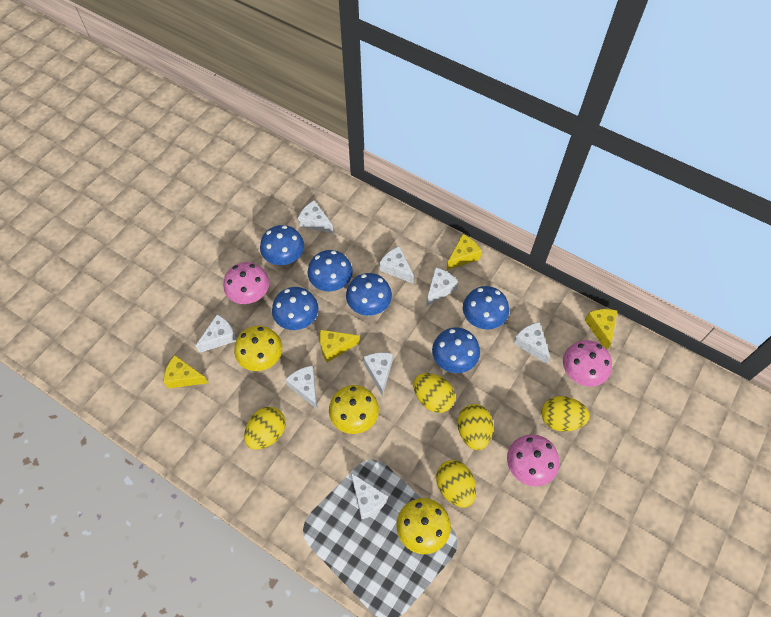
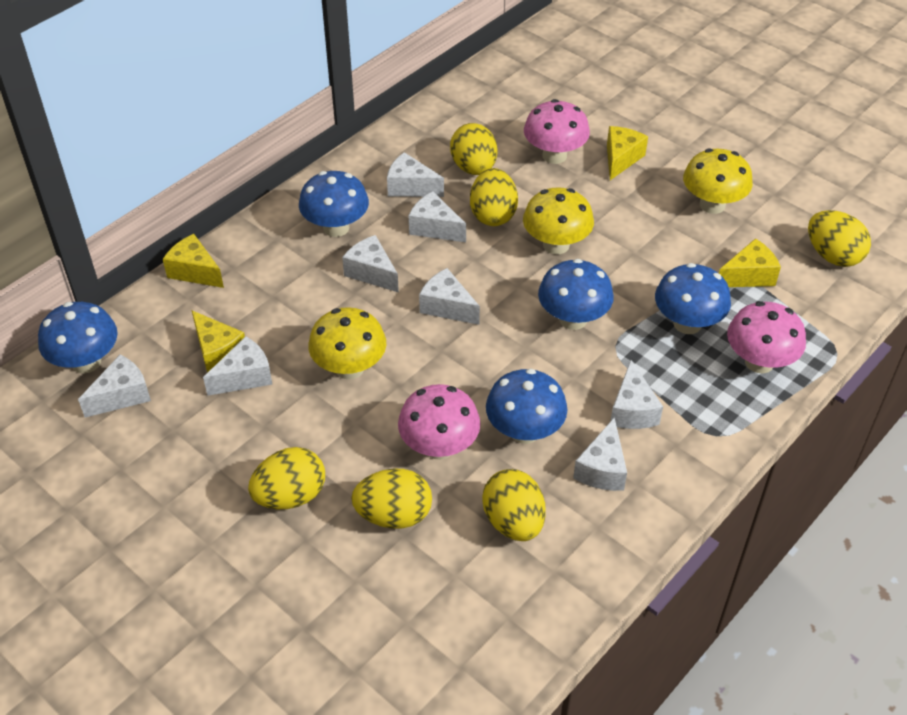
blue mushroom: [260,225,304,265] [272,287,318,330] [307,250,353,291] [346,273,392,316] [432,327,480,373] [463,286,509,330] = 6 -> [38,302,118,374] [299,171,369,237] [486,369,567,444] [538,259,614,330] [655,263,731,334] = 5
yellow egg: [244,407,286,450] [414,373,455,413] [436,460,476,508] [457,404,493,450] [541,396,590,432] = 5 -> [248,447,325,509] [351,469,432,529] [450,123,497,175] [470,168,518,226] [482,469,546,541] [808,210,871,267] = 6

